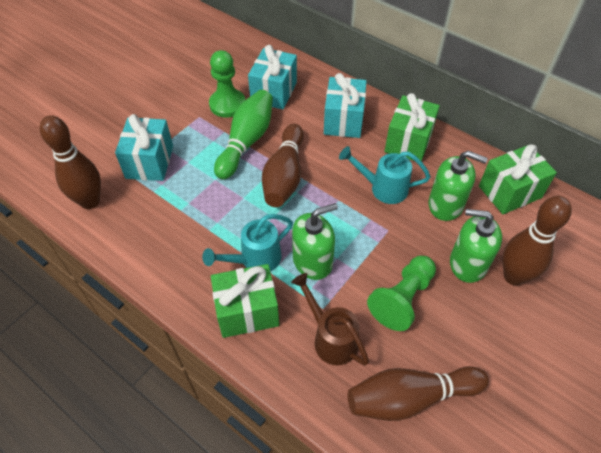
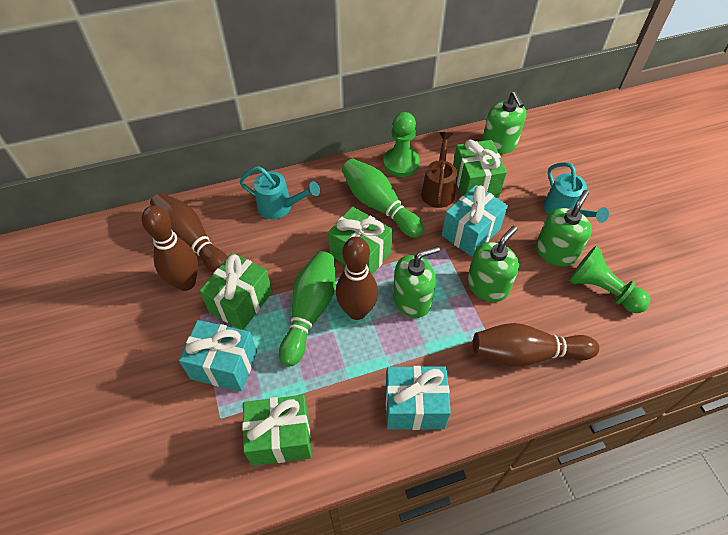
green bowling pin: [214,90,273,179] = 1 -> [279,251,335,366] [342,158,424,238] = 2
green gift: [211,264,279,338] [385,93,440,162] [479,145,557,214] = 3 -> [200,253,272,330] [242,395,312,466] [328,206,393,275] [453,140,507,198] = 4
green soap dispenser: [292,203,338,280] [428,151,488,221] [450,209,502,283] = 3 -> [393,246,440,318] [467,226,519,302] [482,91,526,154] [536,190,592,266] = 4

